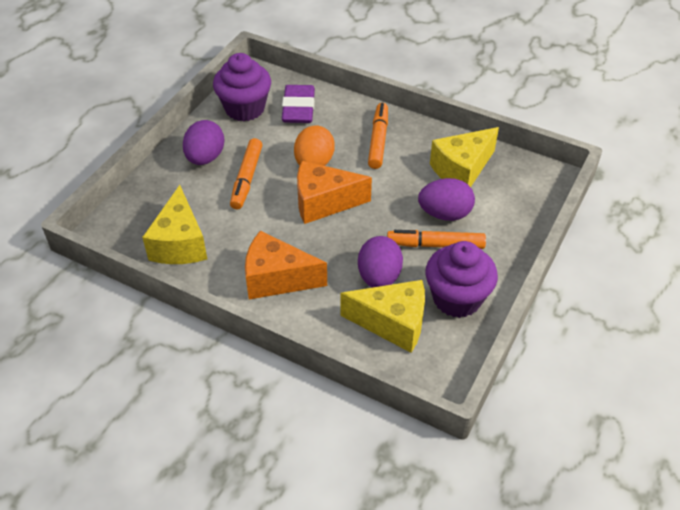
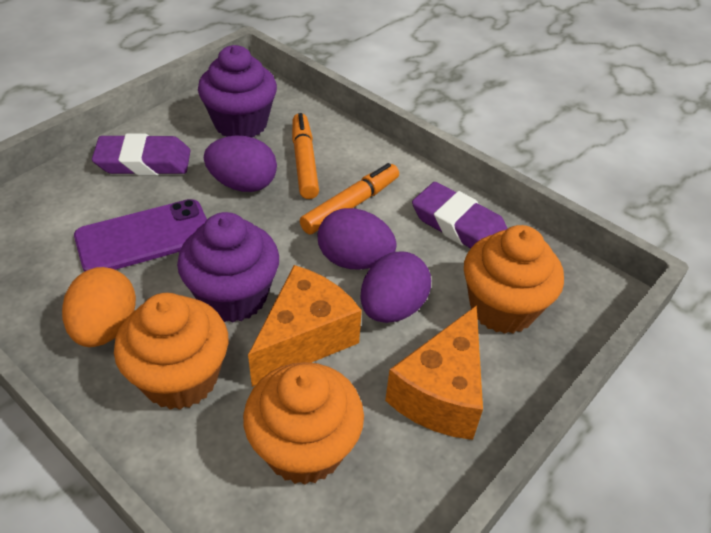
orange cupcake: none = 0 -> [114,293,228,410] [243,362,364,485] [464,225,564,334] = 3
orange marker: [230,138,262,210] [368,103,388,169] [387,230,486,249] = 3 -> [292,113,319,199] [300,163,399,234] = 2
purple eraser: [282,85,315,123] = 1 -> [92,133,190,175] [412,182,508,248] = 2
purple phone: none = 0 -> [74,199,207,272] = 1
yellow cheese: [142,185,207,264] [340,280,425,353] [430,127,499,187] = 3 -> none = 0

